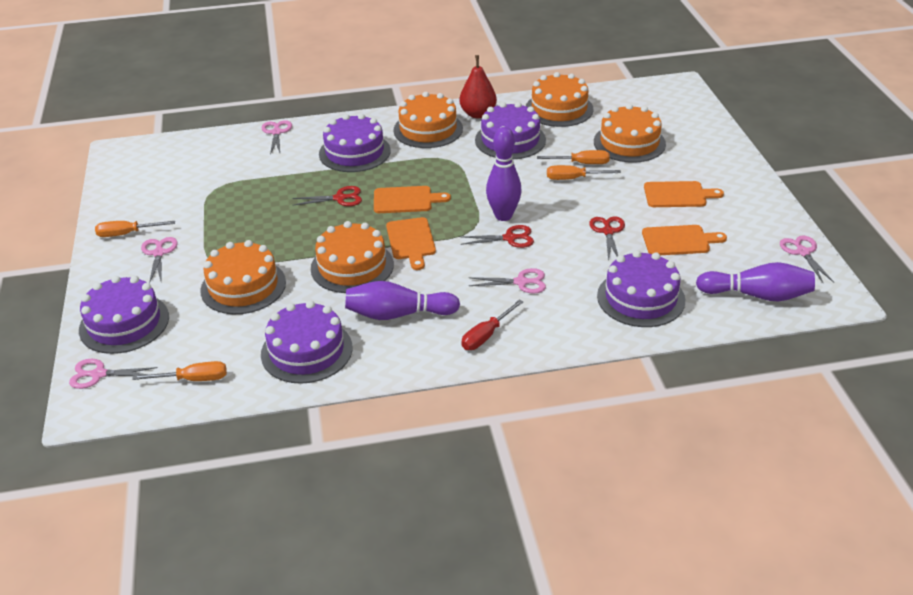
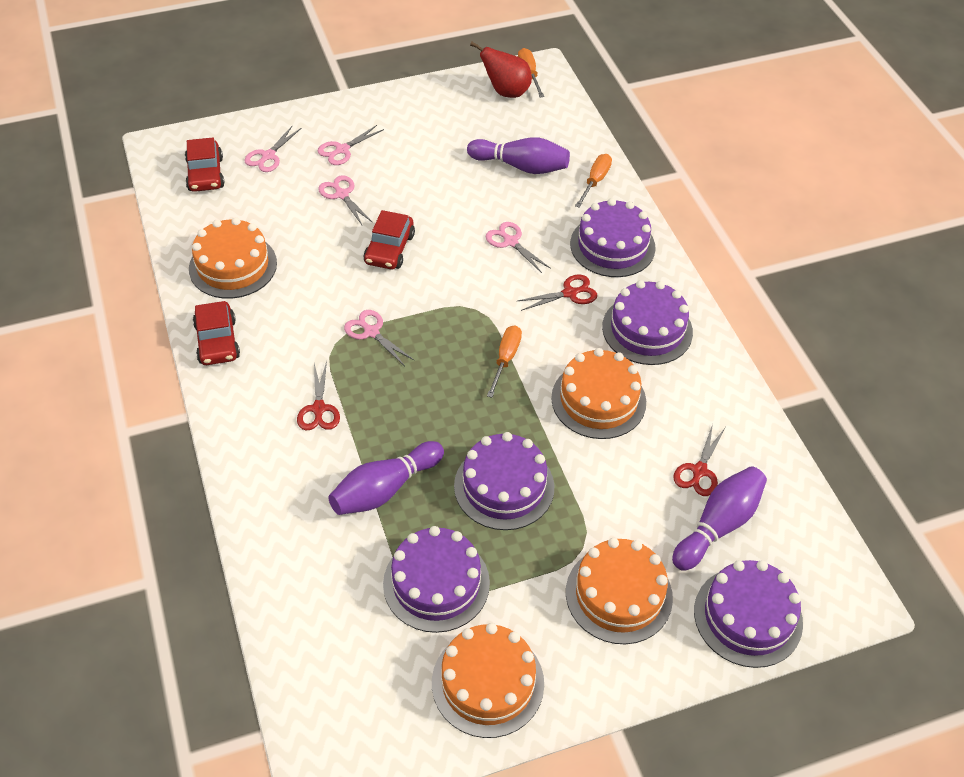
orange cake: [200,240,286,314] [311,221,394,293] [393,92,463,148] [526,72,594,127] [594,104,666,163] = 5 -> [189,217,277,299] [432,623,544,738] [551,348,646,439] [566,538,673,644] = 4
orange cutting board: [374,186,451,213] [386,217,436,270] [642,225,727,255] [644,181,724,207] = 4 -> none = 0
orange screwdriver: [95,221,175,237] [132,361,227,381] [537,150,610,164] [547,165,621,180] = 4 -> [487,325,522,398] [518,48,544,97] [575,154,612,208] = 3
red car: none = 0 -> [185,137,225,192] [193,301,240,365] [363,210,415,269] = 3
red screwdriver: [461,299,523,350] = 1 -> none = 0

